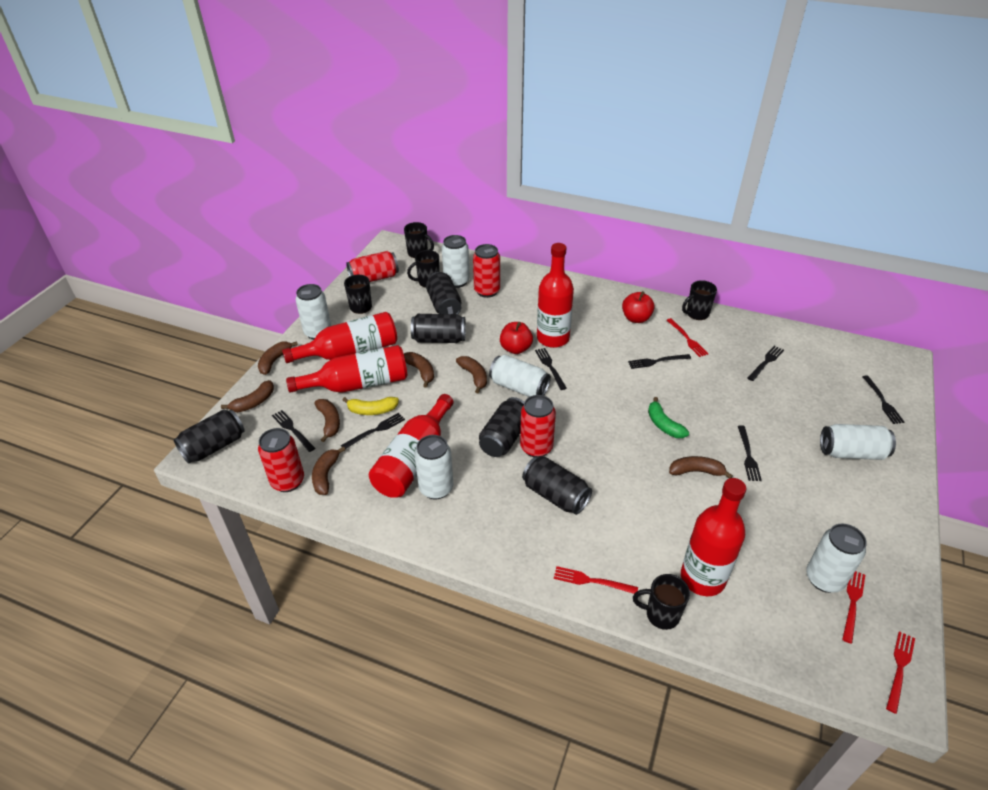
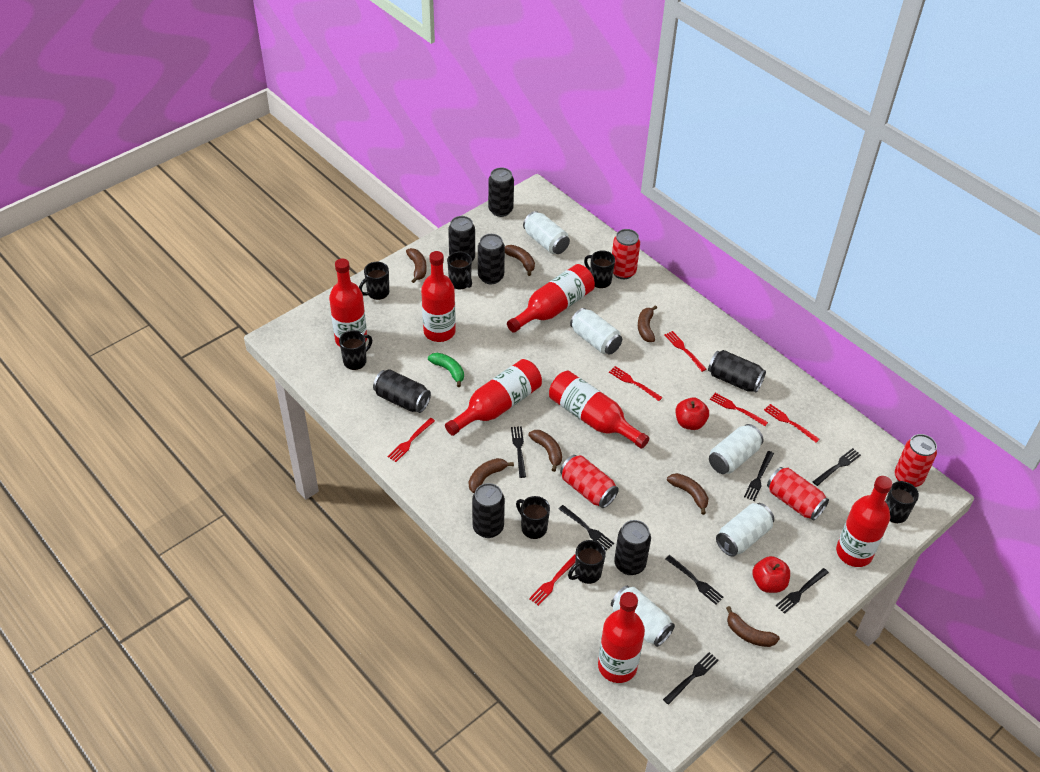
black can: [173,410,245,464] [411,314,466,343] [426,272,461,315] [479,397,524,457] [522,456,592,515] = 5 -> [373,369,431,413] [448,216,475,261] [472,483,505,538] [478,234,505,284] [488,168,514,217] [614,520,651,575] [708,350,766,392] = 7
black mug: [344,275,372,314] [404,222,434,258] [407,250,440,288] [633,574,690,630] [682,280,717,320] = 5 -> [339,330,372,370] [359,262,389,300] [447,252,472,289] [516,496,550,539] [568,540,606,584] [584,250,615,288] [885,481,919,523] = 7
red bottle: [282,312,397,363] [286,345,407,393] [369,394,454,498] [537,243,574,348] [681,478,746,596] = 5 -> [329,258,367,347] [421,251,456,342] [445,359,542,436] [507,264,595,333] [549,371,649,449] [598,592,645,683] [836,476,892,567] = 7
red fork: [554,566,638,594] [667,318,709,357] [842,571,865,644] [886,631,915,714] = 4 -> [388,418,435,462] [529,554,576,606] [609,366,663,401] [664,331,706,372] [710,393,768,426] [764,404,820,443] = 6
white can: [296,284,331,340] [414,435,453,500] [442,235,470,288] [489,355,551,397] [806,524,867,593] [820,424,896,460] = 6 -> [523,211,570,254] [570,308,622,355] [611,586,675,647] [709,424,764,474] [716,503,774,557] = 5
yellow banana: [343,397,399,415] = 1 -> none = 0

